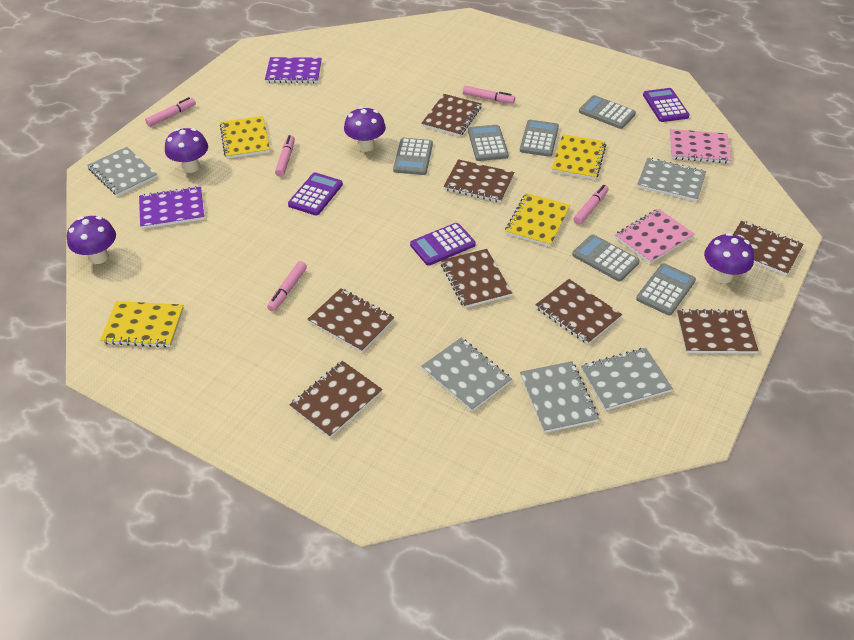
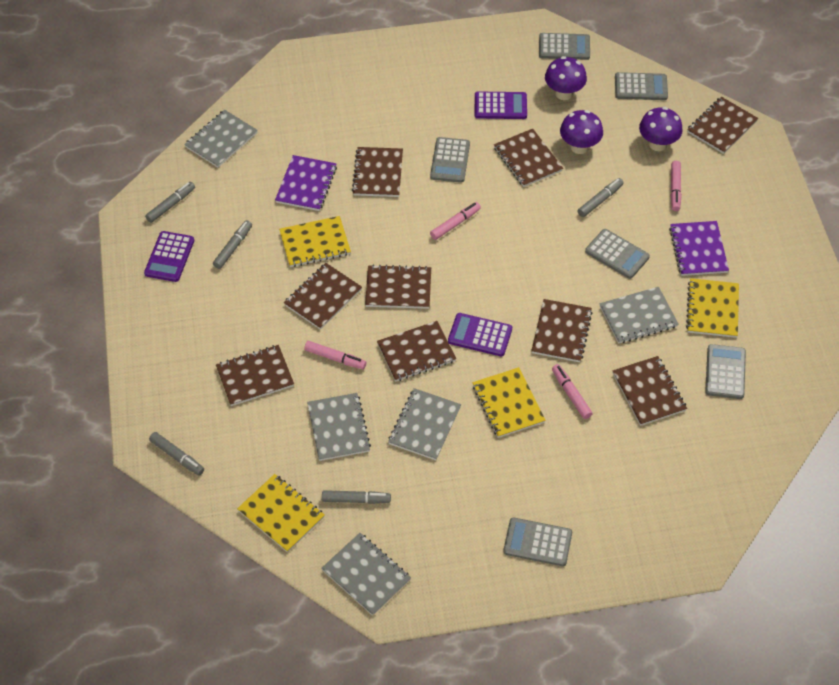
brown notebook: [289,361,383,438] [307,288,395,352] [421,94,482,137] [441,249,512,308] [443,159,514,203] [535,279,622,344] [677,309,759,354] [733,221,803,276] = 8 -> [216,345,294,406] [284,263,362,330] [352,147,403,197] [365,264,431,309] [377,321,456,382] [494,129,563,187] [531,299,593,362] [613,356,687,426] [687,97,758,154] = 9
grey marker: none = 0 -> [145,182,195,223] [149,432,204,476] [213,220,252,269] [322,490,391,504] [578,178,624,217] = 5
pink marker: [145,97,196,127] [267,261,307,312] [275,135,295,177] [463,86,515,104] [573,185,609,225] = 5 -> [304,341,366,369] [430,202,481,240] [552,364,592,419] [670,161,682,211] = 4
pink notebook: [615,209,695,264] [669,129,731,163] = 2 -> none = 0
purple mushroom: [67,216,116,264] [165,128,208,173] [344,107,386,152] [704,233,754,283] = 4 -> [545,56,587,100] [560,110,603,154] [639,107,683,151] = 3

